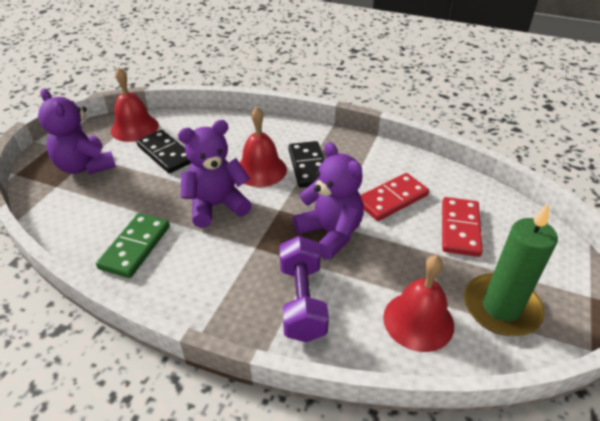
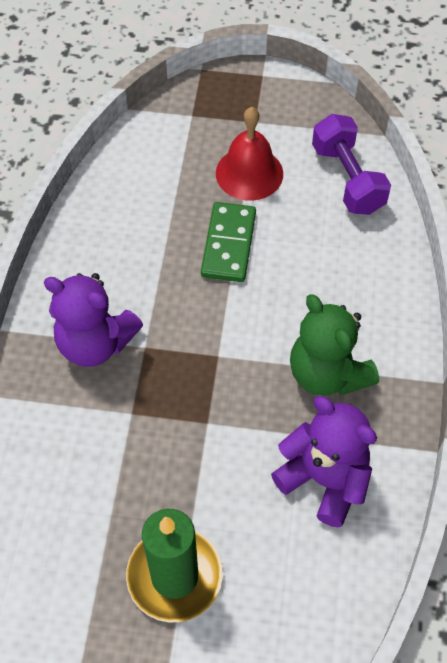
black domino: [137,130,191,173] [288,141,324,188] = 2 -> none = 0
green teddy bear: none = 0 -> [290,294,379,396] = 1
purple teddy bear: [38,89,116,174] [178,120,252,228] [293,142,364,260] = 3 -> [44,273,143,367] [271,396,377,527] = 2
red bell: [111,68,159,142] [239,107,287,187] [383,255,454,352] = 3 -> [216,107,283,201] = 1
red domino: [360,173,429,221] [442,197,483,257] = 2 -> none = 0

